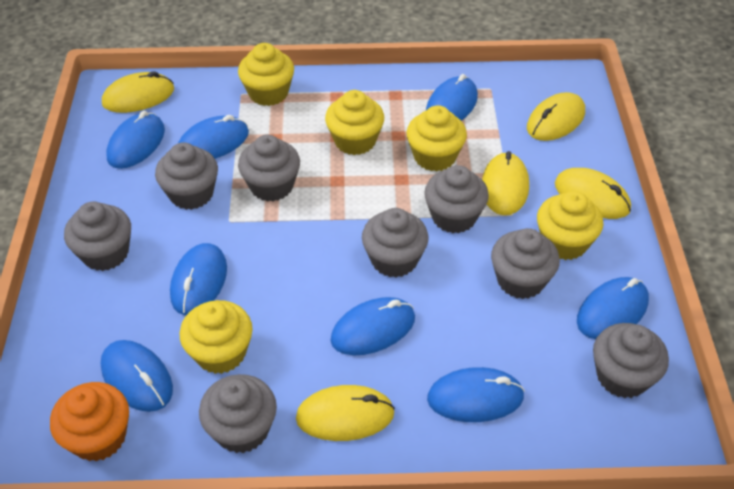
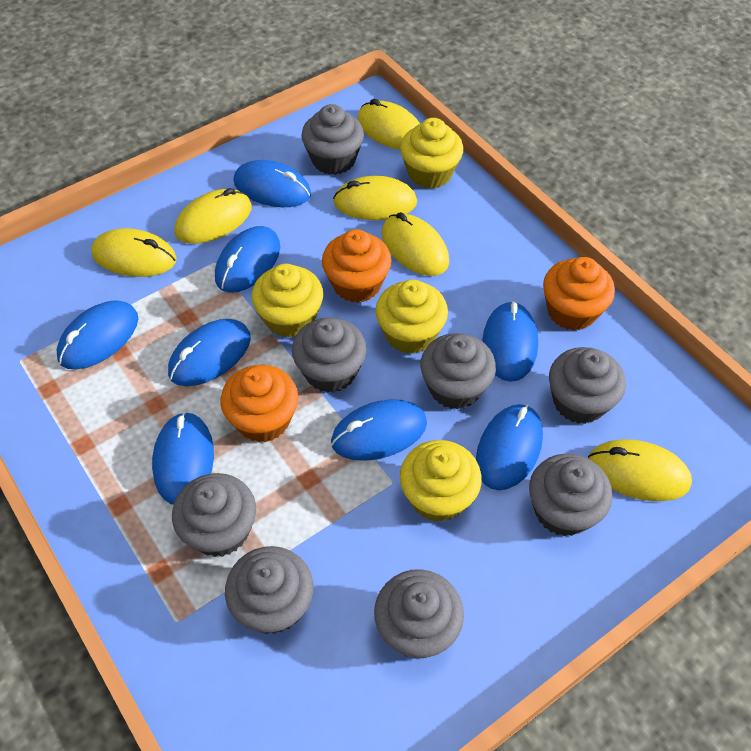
orange cupcake: [50,382,129,461] = 1 -> [221,365,298,443] [322,229,392,303] [543,257,615,331] = 3
yellow cupcake: [180,300,253,374] [238,43,294,106] [325,90,384,155] [406,105,467,172] [537,191,603,260] = 5 -> [252,264,323,338] [375,280,448,354] [400,118,463,189] [400,440,482,522] = 4
yellow mouse: [102,71,174,113] [296,385,395,441] [482,151,529,215] [527,92,585,141] [555,168,631,219] = 5 -> [91,228,177,277] [175,188,252,244] [333,176,417,220] [357,99,420,150] [382,212,449,276] [588,439,692,501] = 6

